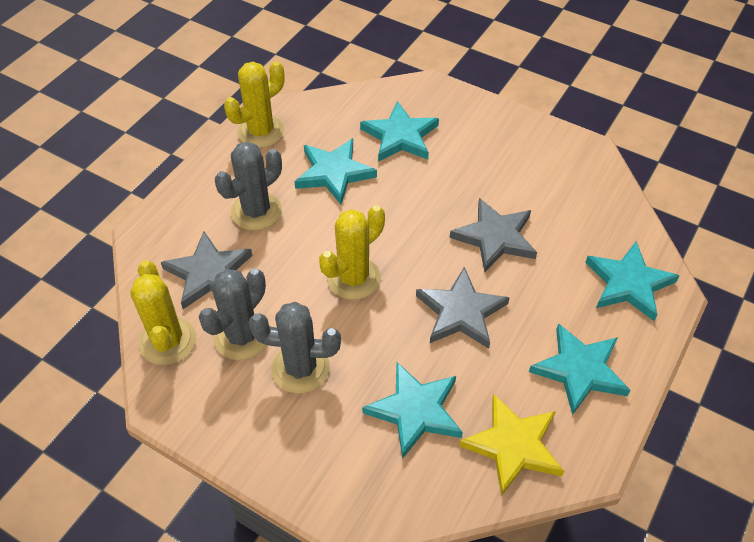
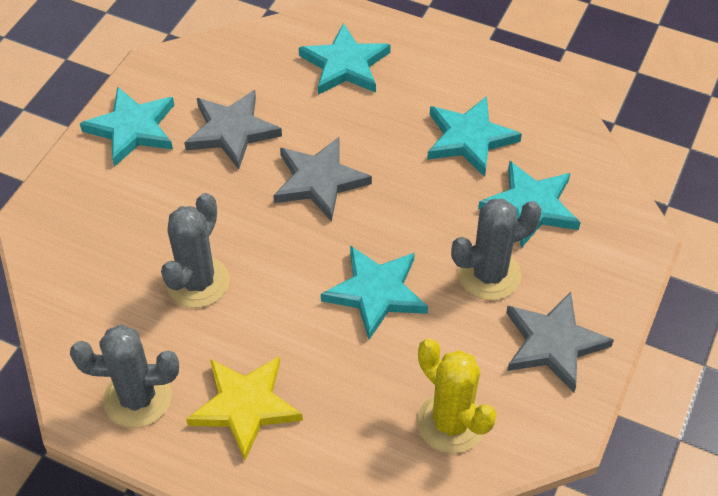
yellow cactus: [130,260,196,365] [224,61,285,148] [319,205,385,300] = 3 -> [417,339,497,453] = 1

